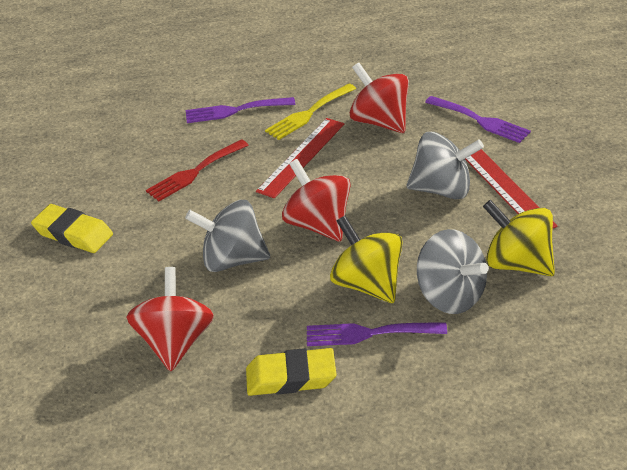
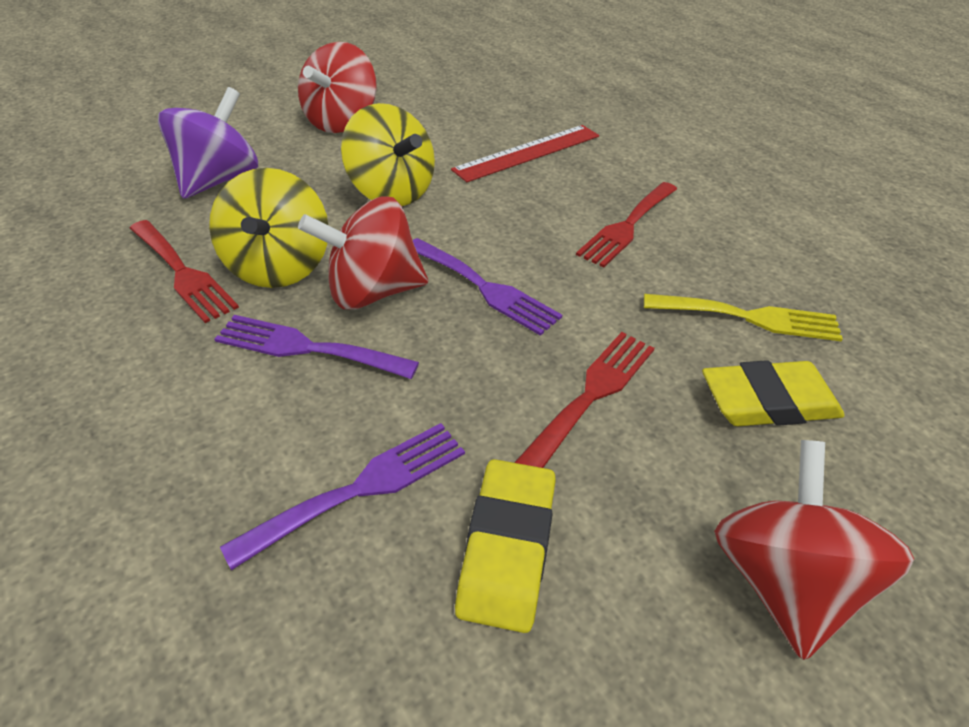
grey spinning top: [185,200,270,272] [406,132,484,199] [417,229,488,314] = 3 -> none = 0
purple spinning top: none = 0 -> [158,87,258,199] = 1
red fork: [146,139,249,201] = 1 -> [130,220,239,323] [514,332,655,468] [576,182,677,268] = 3
red ruler: [256,118,344,198] [465,149,558,228] = 2 -> [451,125,599,182] = 1

